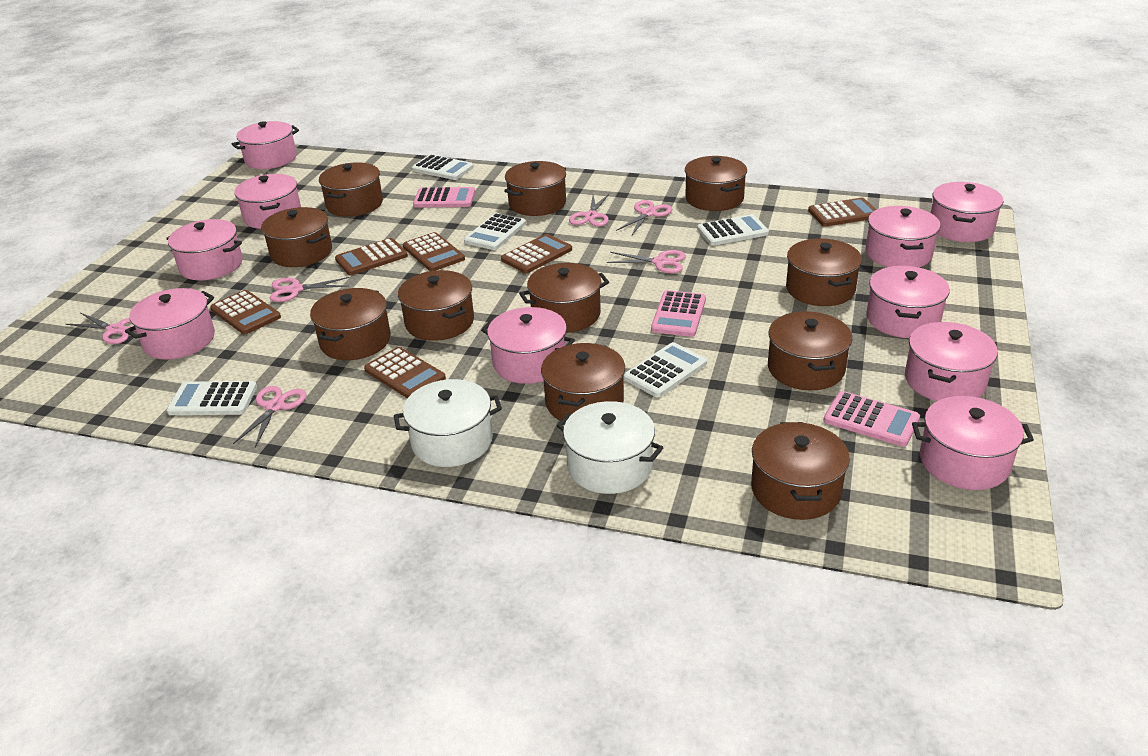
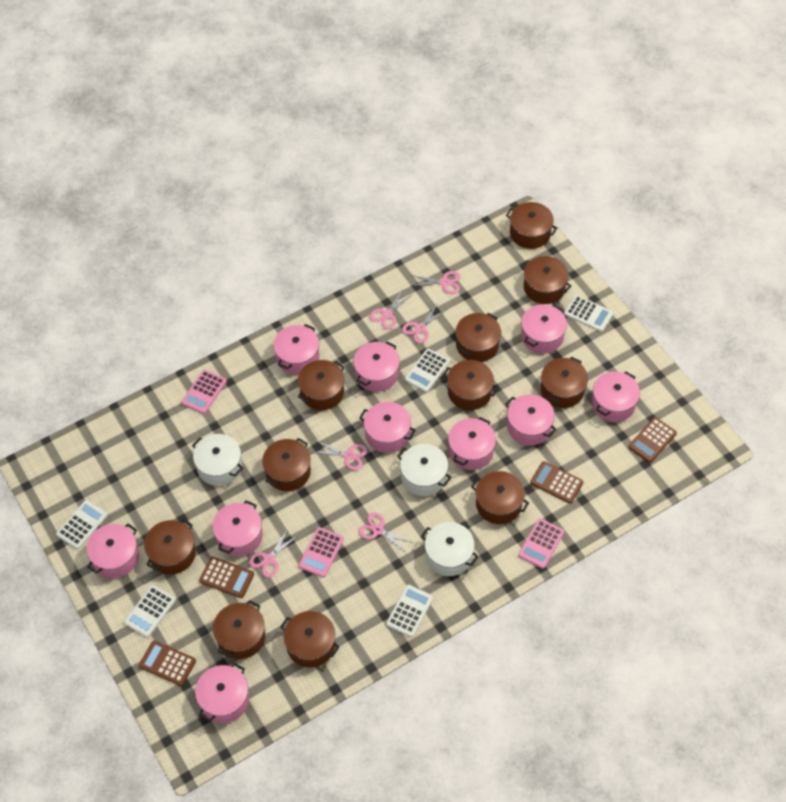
brown calculator: [210,290,281,334] [335,238,408,275] [364,347,446,398] [403,232,465,271] [501,234,572,273] [808,198,877,227] = 6 -> [139,641,196,686] [199,557,254,598] [530,461,583,504] [628,417,677,463] = 4
white pot: [394,379,502,467] [557,401,664,494] = 2 -> [192,434,243,486] [397,444,451,496] [421,522,479,576] = 3

